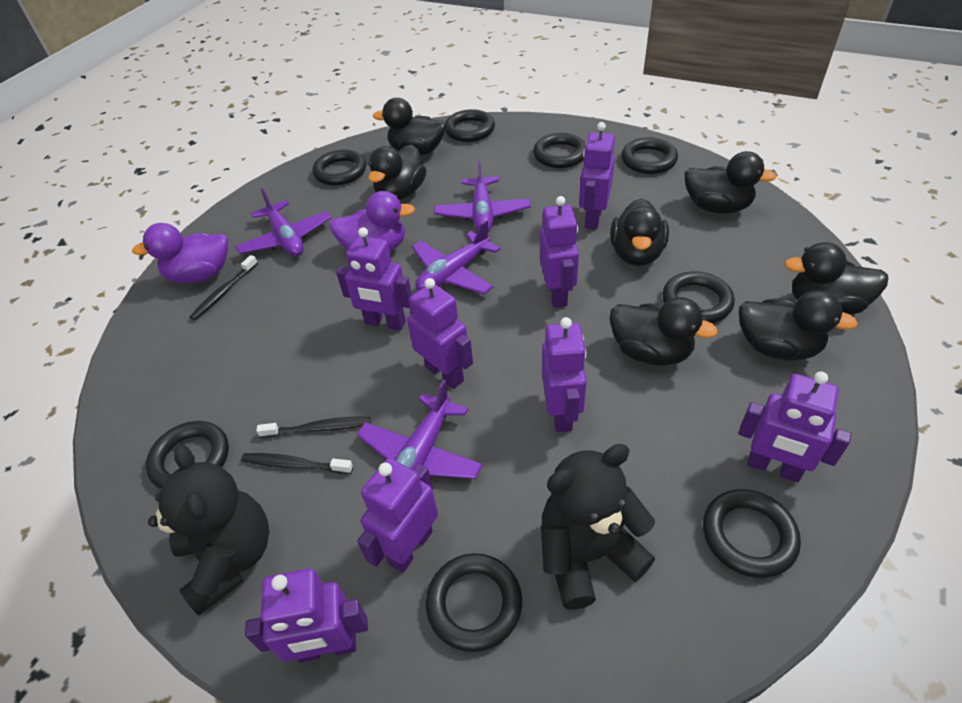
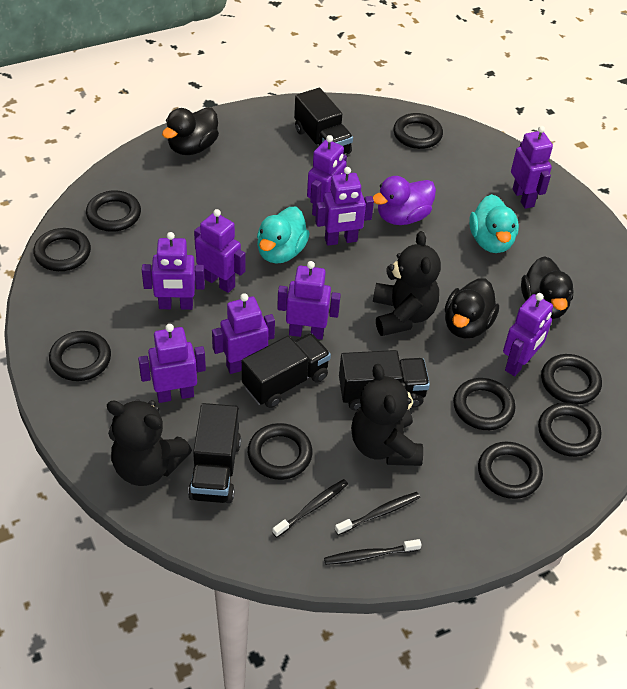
black duck: [368,145,427,200] [373,98,446,155] [610,198,669,266] [610,297,718,366] [684,151,777,214] [739,290,858,361] [784,242,888,315] = 7 -> [162,107,219,155] [445,278,499,338] [521,256,573,319] = 3
black ring: [146,421,229,489] [313,150,366,185] [426,553,522,652] [445,109,495,142] [533,133,586,168] [621,137,678,174] [662,271,735,323] [703,489,801,578] = 8 -> [33,228,91,271] [49,331,111,381] [86,190,141,232] [248,423,312,480] [393,113,443,149] [453,378,515,430] [478,441,543,499] [538,403,601,457] [541,354,602,405] = 9
black teddy bear: [148,445,269,615] [541,444,655,610] = 2 -> [107,399,192,486] [351,364,423,466] [373,231,441,336] = 3
black truck: none = 0 -> [188,403,241,503] [242,333,331,408] [294,88,353,154] [339,350,430,411] = 4
purple duck: [132,223,229,283] [330,191,415,251] = 2 -> [373,176,436,225] = 1
purple plane: [235,188,332,256] [357,380,483,479] [412,220,500,294] [434,159,531,232] = 4 -> none = 0
purple robot: [245,568,368,663] [336,227,412,331] [357,458,438,573] [407,278,473,389] [540,196,579,308] [542,317,587,432] [579,122,615,229] [738,371,851,482] = 8 -> [138,324,206,403] [142,232,205,310] [194,209,245,293] [212,293,275,374] [277,261,341,340] [307,135,347,217] [315,167,374,246] [503,293,553,376] [511,126,553,209] = 9
turquoise duck: none = 0 -> [257,207,310,264] [469,194,519,253] = 2

